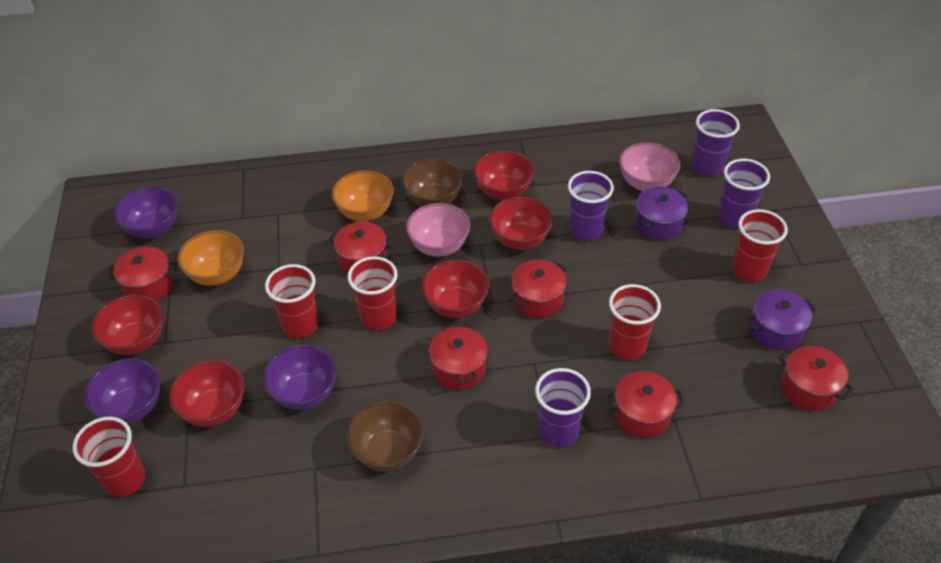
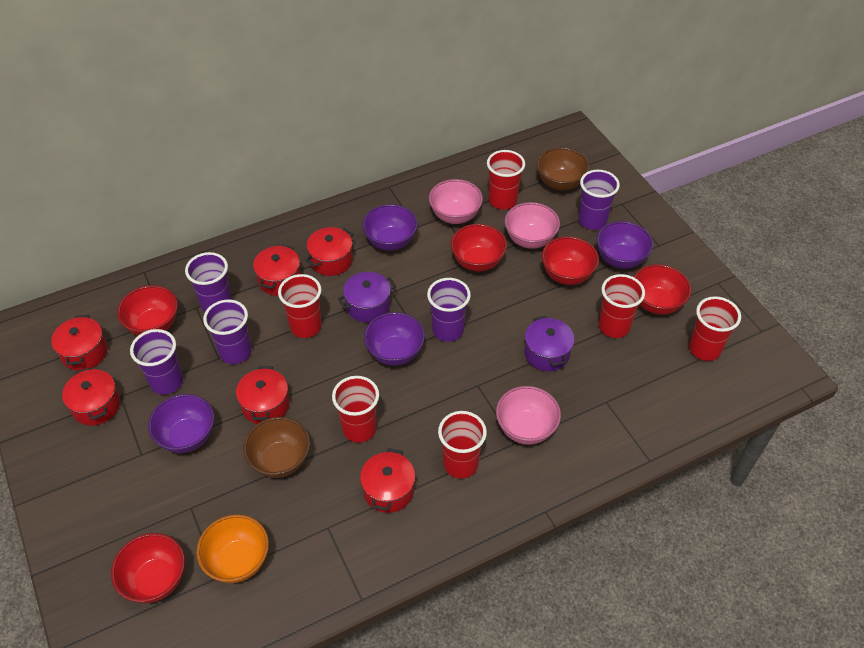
orange bowl: [178,230,244,286] [332,171,394,222] = 2 -> [196,514,269,583] = 1
pink bowl: [406,203,470,257] [619,142,680,191] = 2 -> [429,179,483,224] [496,386,561,445] [505,202,560,249] = 3
purple bowl: [84,358,160,424] [114,186,178,238] [263,344,337,410] = 3 -> [148,394,214,453] [362,204,418,251] [364,312,425,366] [597,221,653,269] = 4
purple cup: [535,368,591,447] [568,171,614,241] [692,109,740,177] [718,159,770,228] = 4 -> [130,329,183,395] [185,252,232,312] [203,300,252,364] [427,278,471,342] [578,170,620,230] = 5
red cup: [73,416,146,497] [265,264,319,339] [347,256,398,331] [609,284,661,360] [732,209,788,282] = 5 -> [278,274,322,338] [332,376,379,443] [438,411,487,479] [487,150,525,209] [599,274,645,338] [689,296,741,361] = 6

